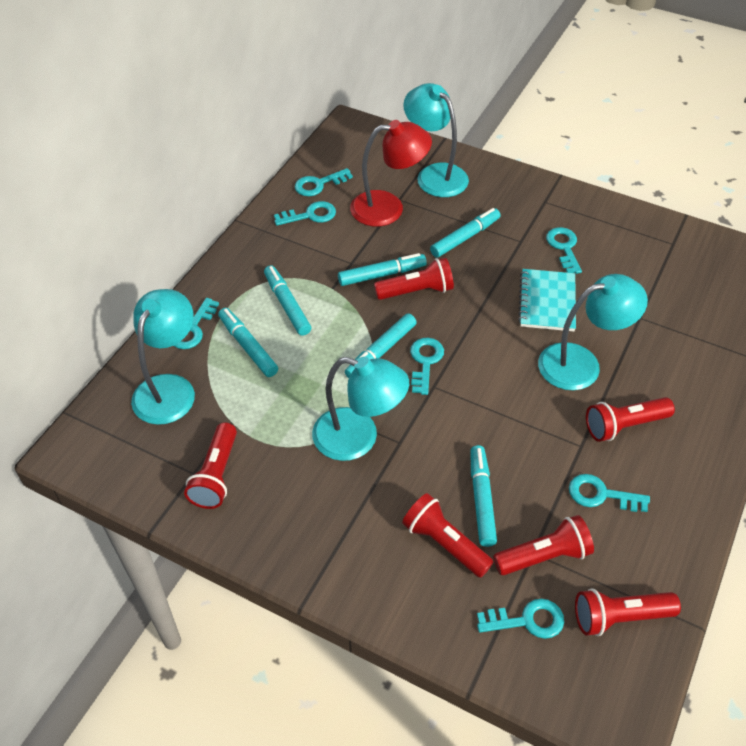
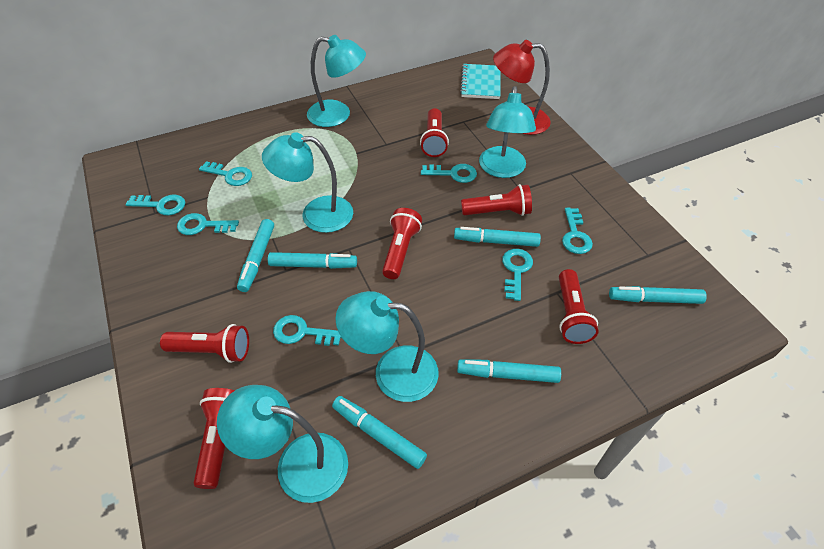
turquoise lamp: [131,289,195,425] [312,357,409,461] [403,83,469,197] [538,274,648,390] = 4 -> [217,385,348,503] [262,132,353,233] [307,35,366,127] [336,291,439,402] [479,86,536,178] = 5

